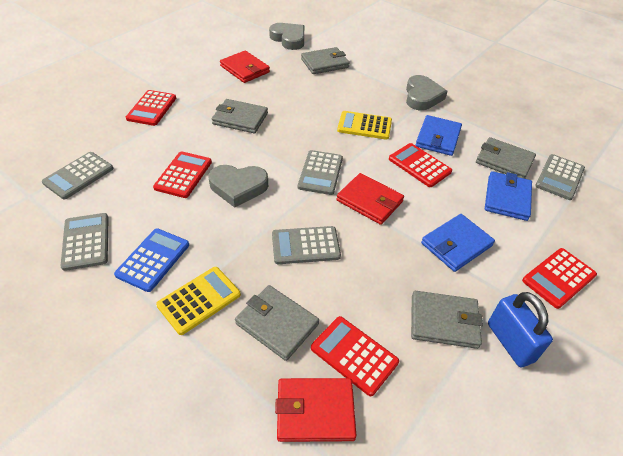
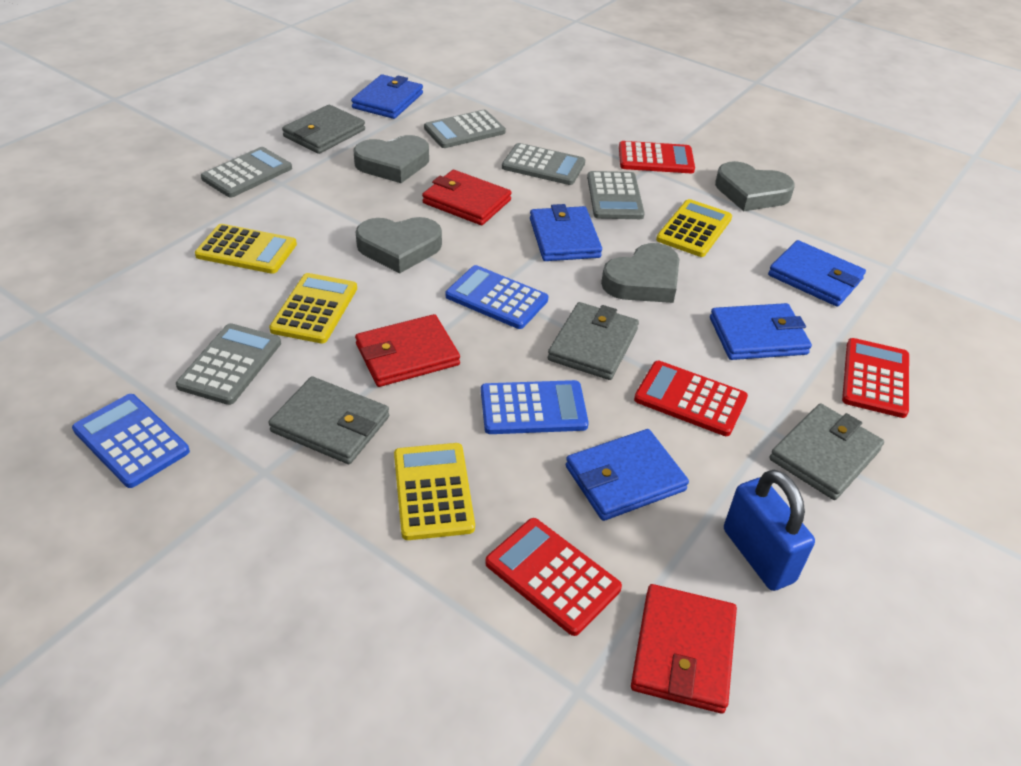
blue calculator: [114,228,189,292] = 1 -> [72,394,190,488] [446,265,548,329] [481,380,589,434] = 3
blue wallet: [415,115,462,156] [421,214,495,272] [485,171,532,221] = 3 -> [351,74,423,119] [530,204,602,261] [566,429,689,521] [710,303,812,360] [768,240,866,307] = 5
grey heart: [208,165,268,208] [269,23,304,50] [406,75,447,111] = 3 -> [354,135,429,183] [356,217,442,273] [601,243,679,303] [715,161,795,211] = 4
grey wallet: [212,99,268,133] [235,285,319,361] [301,47,350,74] [411,291,483,349] [476,137,536,179] = 5 -> [268,376,389,464] [282,105,365,154] [548,302,639,380] [770,403,884,500] = 4
red calculator: [126,90,176,126] [153,151,212,198] [311,316,399,396] [389,143,452,187] [522,248,597,309] = 5 -> [485,518,622,636] [619,141,695,173] [634,361,748,436] [842,338,909,418] = 4
yellow calculator: [156,267,241,335] [337,111,392,140] = 2 -> [195,224,297,274] [269,273,357,343] [394,443,475,540] [656,199,732,257] = 4

